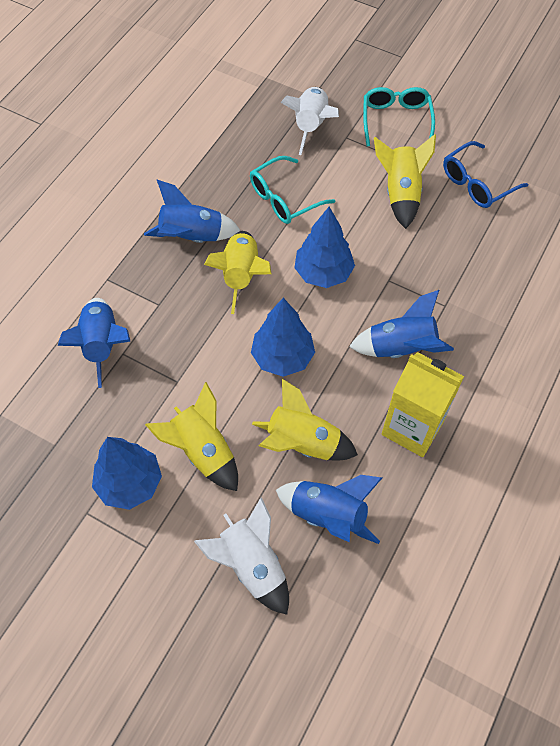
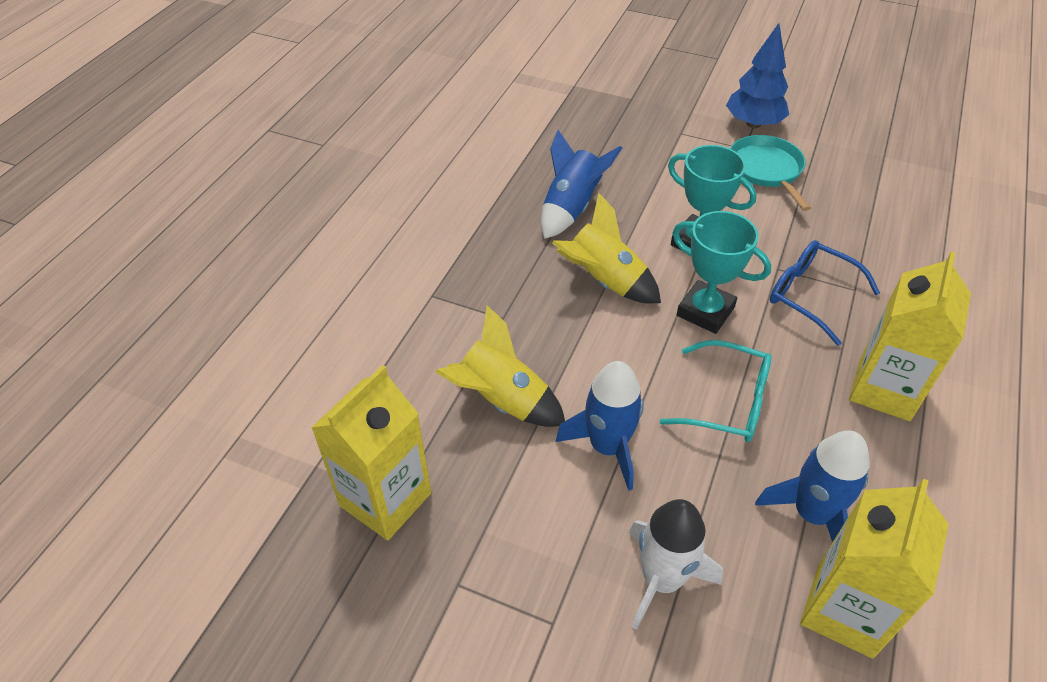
blue rocket: [58,298,131,388] [144,180,241,243] [276,475,382,544] [349,290,454,358] = 4 -> [541,130,622,239] [556,361,644,491] [755,431,870,542] = 3
blue tree: [92,437,162,510] [251,298,315,377] [294,207,355,288] = 3 -> [726,23,789,128] = 1
turquoise glasses: [250,156,335,224] [363,87,435,146] = 2 -> [660,340,772,442] = 1
turquoise pan: none = 0 -> [730,135,811,211] = 1
turquoise trophy: none = 0 -> [668,145,757,251] [672,211,771,334] = 2
white rocket: [194,497,289,615] [280,87,339,155] = 2 -> [629,499,723,630] = 1
yellow carton: [382,352,464,457] = 1 -> [311,365,431,541] [800,478,949,659] [849,252,971,421] = 3
yellow rocket: [145,382,238,491] [204,231,271,314] [252,379,358,460] [374,134,436,229] = 4 -> [435,305,565,427] [552,193,661,304] = 2

